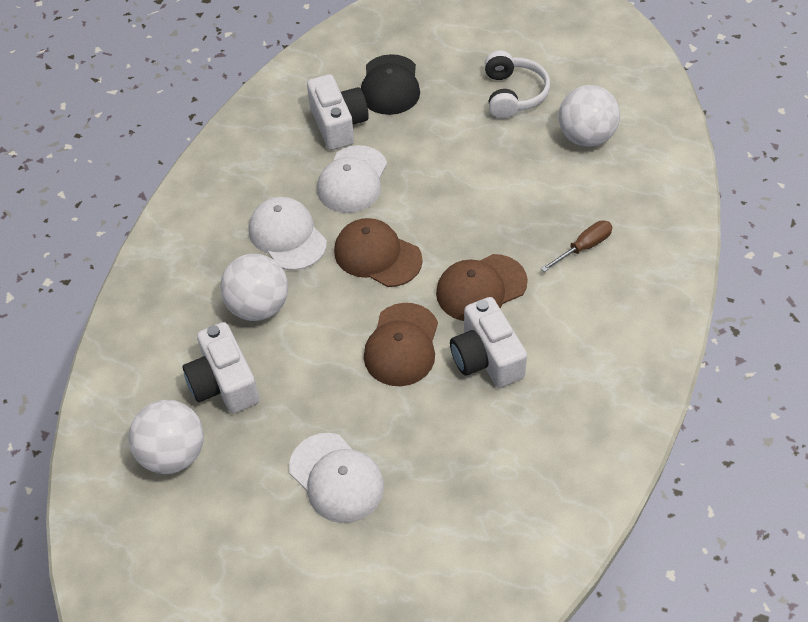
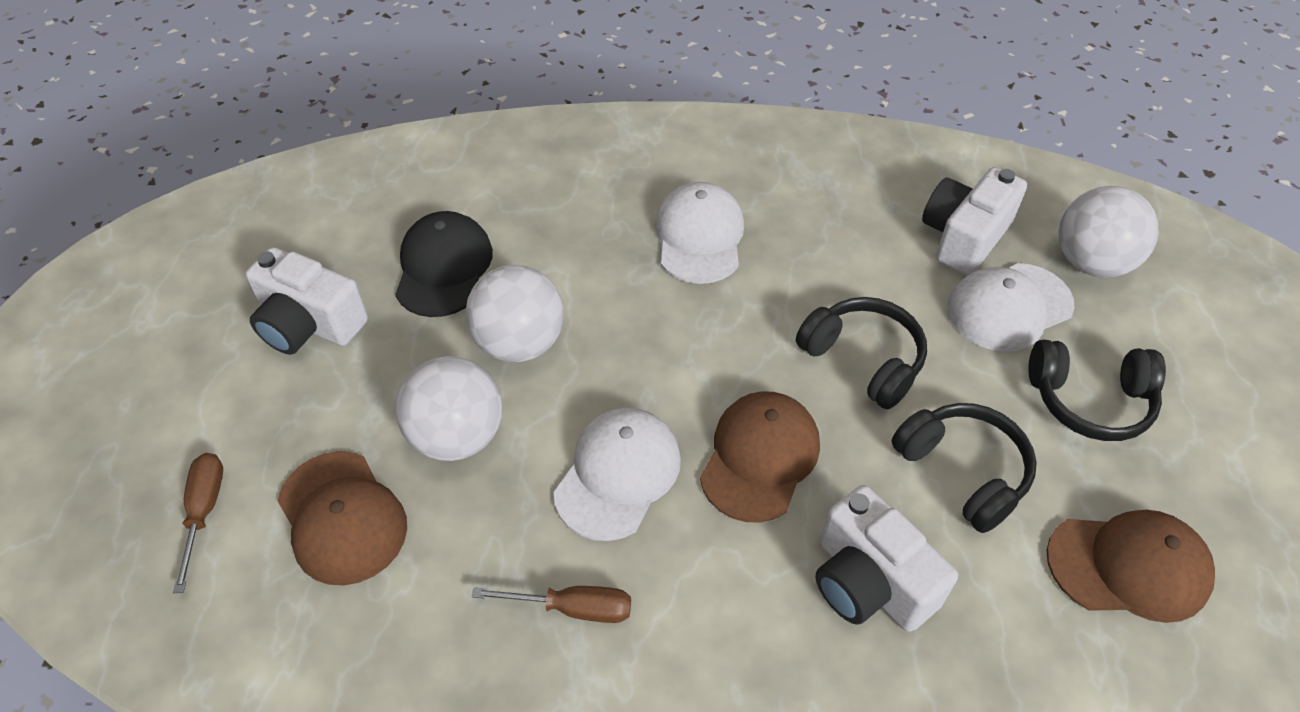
black headphones: none = 0 -> [796,297,927,409] [891,403,1037,533] [1028,340,1166,441] = 3
brown screwdriver: [541,220,613,272] = 1 -> [173,453,223,593] [472,586,631,623] = 2
white headphones: [485,50,550,119] = 1 -> none = 0

